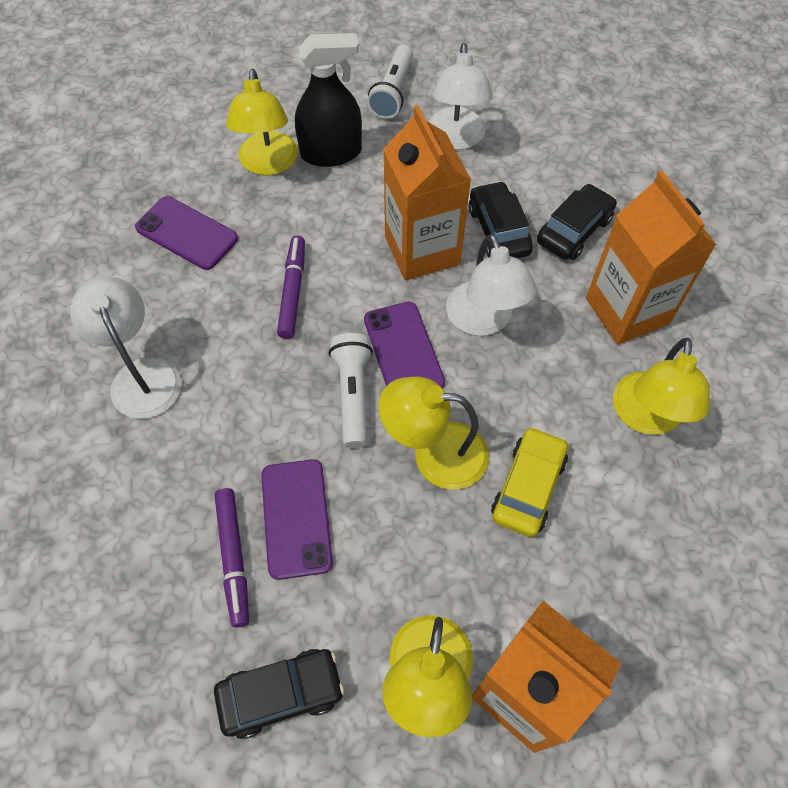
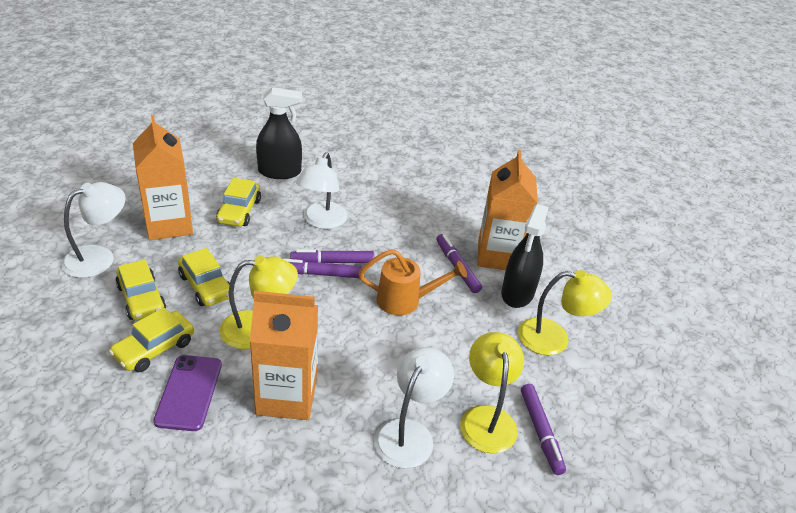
black car: [214,649,345,739] [469,181,533,258] [537,184,617,260] = 3 -> none = 0
black spray bottle: [295,33,362,167] = 1 -> [256,87,302,179] [501,204,548,308] = 2
orange watering can: none = 0 -> [359,249,467,315] = 1
purple marker: [214,488,249,627] [277,235,305,339] = 2 -> [284,259,362,278] [290,249,374,263] [436,234,482,293] [521,384,566,475] = 4
purple phone: [135,196,238,270] [261,459,333,580] [364,302,445,388] = 3 -> [153,355,222,431] = 1
white flashlight: [329,333,373,448] [367,45,413,119] = 2 -> none = 0
yellow car: [491,427,568,537] = 1 -> [109,307,194,372] [116,259,166,320] [178,248,230,306] [216,178,261,227] = 4
yellow lamp: [226,69,298,175] [379,377,489,490] [382,615,473,737] [613,338,710,435] = 4 -> [219,256,298,349] [460,332,524,453] [518,270,612,355] = 3

